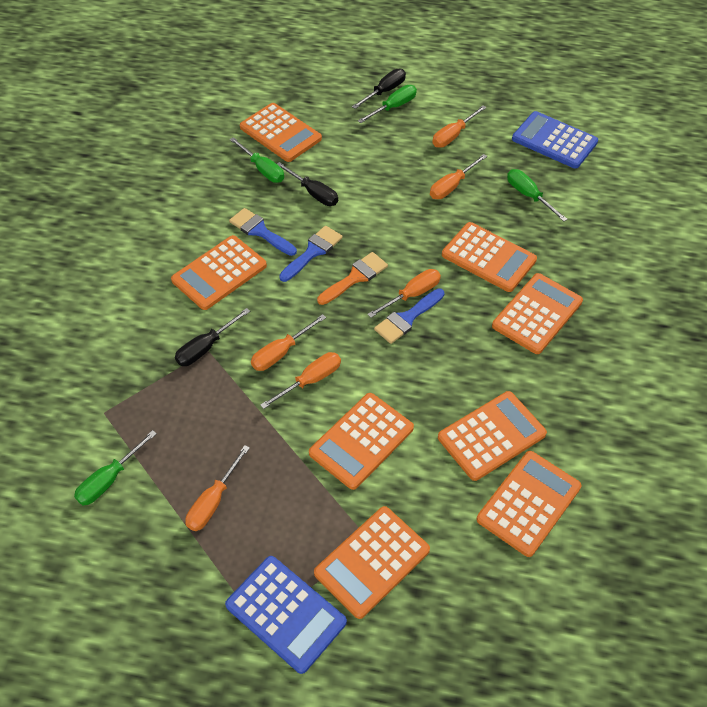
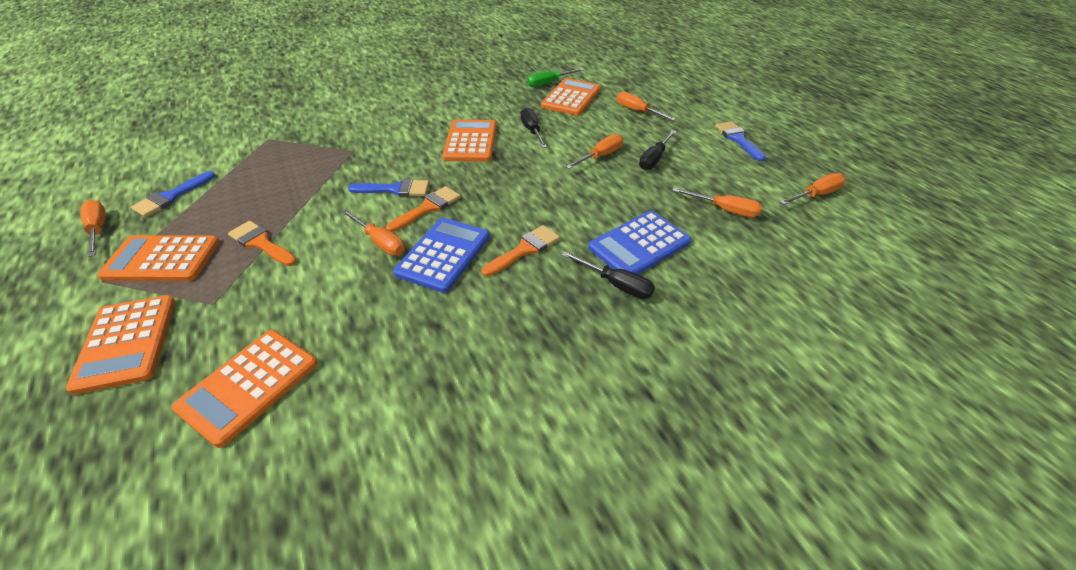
green screwdriver: [74,430,157,505] [230,137,284,183] [358,85,417,123] [507,169,568,222] = 4 -> [527,68,584,87] = 1
orange brush: [317,252,388,305] = 1 -> [228,221,297,266] [386,186,461,232] [482,225,560,277] = 3
orange calculator: [171,235,267,310] [240,103,322,162] [309,393,414,490] [314,506,430,619] [438,391,547,481] [442,222,537,292] [477,451,582,557] [492,273,583,354] = 8 -> [66,295,175,395] [97,235,220,281] [172,330,318,448] [442,120,496,162] [541,78,601,116] = 5

